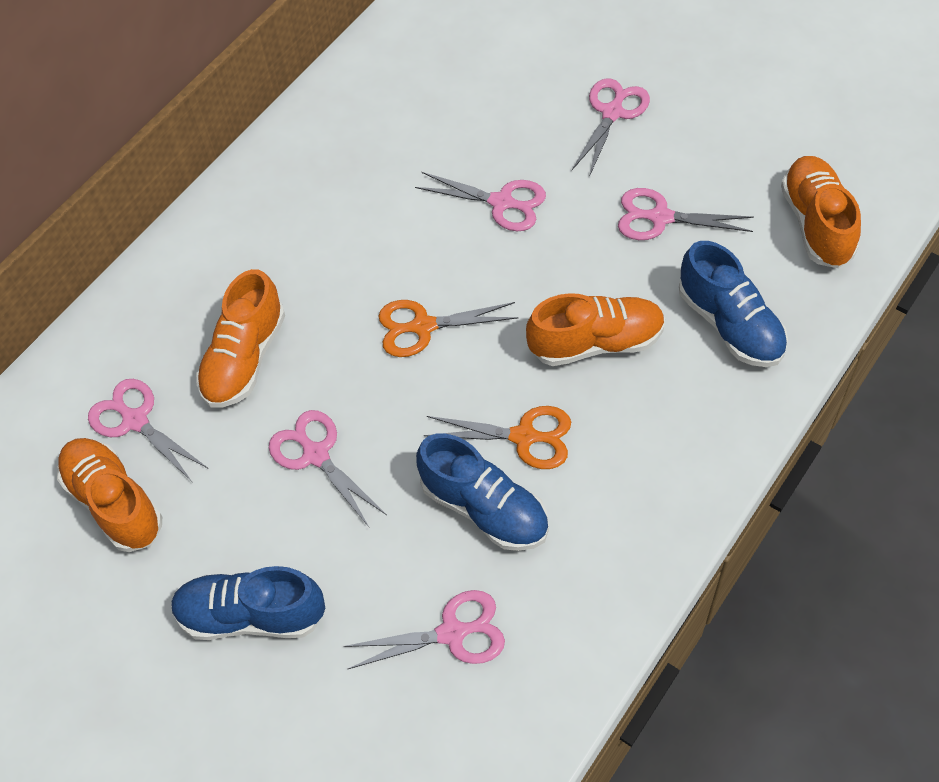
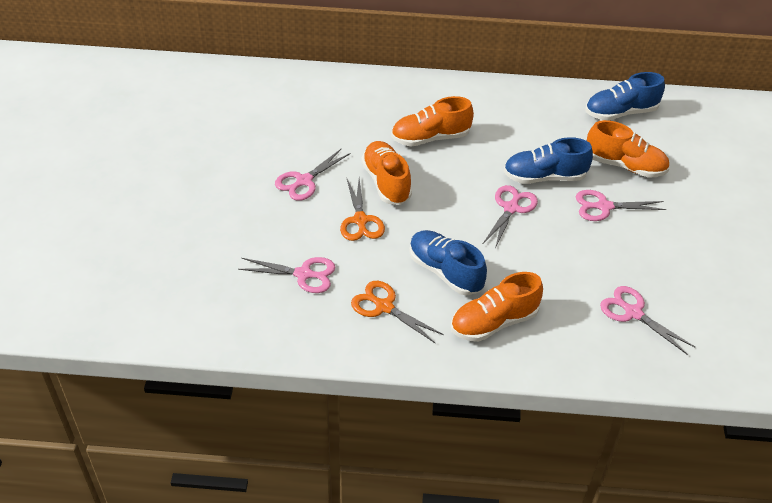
pink scissors: [88,379,209,482] [269,410,387,527] [343,590,505,669] [415,172,546,231] [572,79,650,177] [618,188,754,240] = 6 -> [238,257,335,293] [275,149,350,201] [483,185,538,249] [576,190,667,221] [600,286,695,355] = 5

